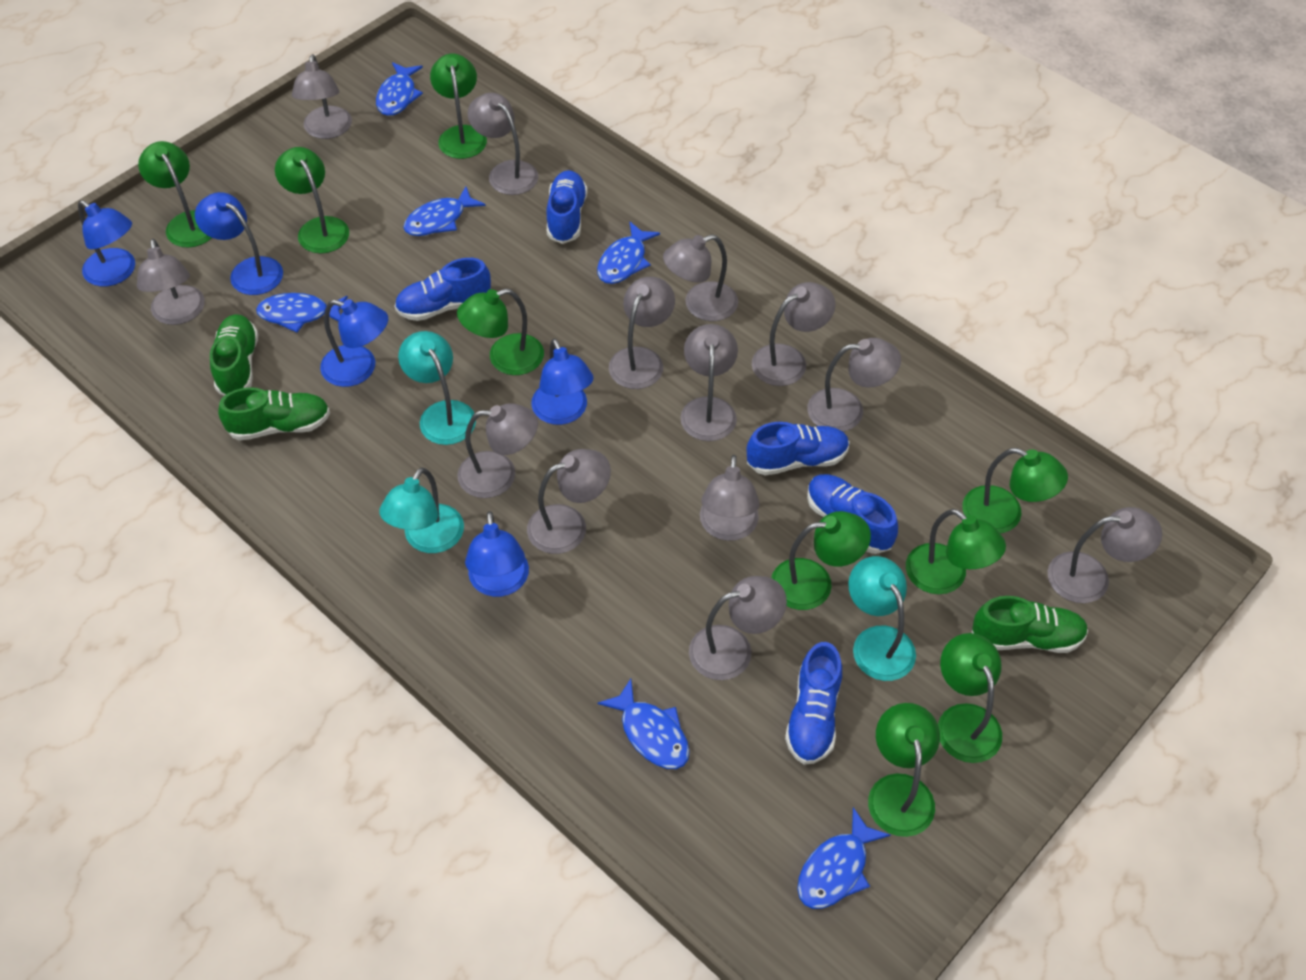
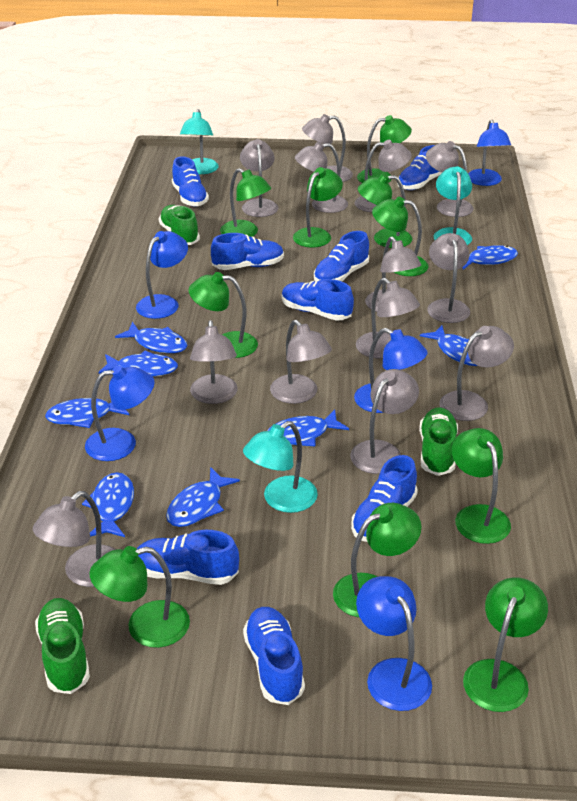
blue fish: [256,293,348,333] [376,62,423,116] [403,186,486,236] [597,222,660,284] [598,679,690,769] [797,807,891,909] = 6 -> [45,398,130,428] [82,472,134,537] [98,351,178,377] [115,322,188,353] [166,467,240,527] [267,410,349,446] [420,325,477,366] [462,245,518,270] = 8
blue shoe: [395,258,491,321] [547,170,588,244] [747,422,850,475] [785,642,842,765] [807,474,898,554] = 5 -> [137,530,239,585] [172,156,209,207] [211,233,284,270] [243,607,305,705] [282,279,354,321] [314,231,369,281] [351,455,418,542] [397,145,442,190] = 8
green lamp: [138,141,212,248] [275,147,349,253] [430,54,487,159] [457,289,544,375] [771,511,871,610] [868,703,940,837] [906,509,1006,594] [938,633,1002,763] [962,448,1068,533] = 9 -> [89,546,190,648] [189,272,258,358] [220,168,271,237] [293,167,343,247] [333,503,421,617] [357,115,412,183] [358,173,412,248] [372,197,429,276] [452,428,511,544] [463,577,548,712] = 10

